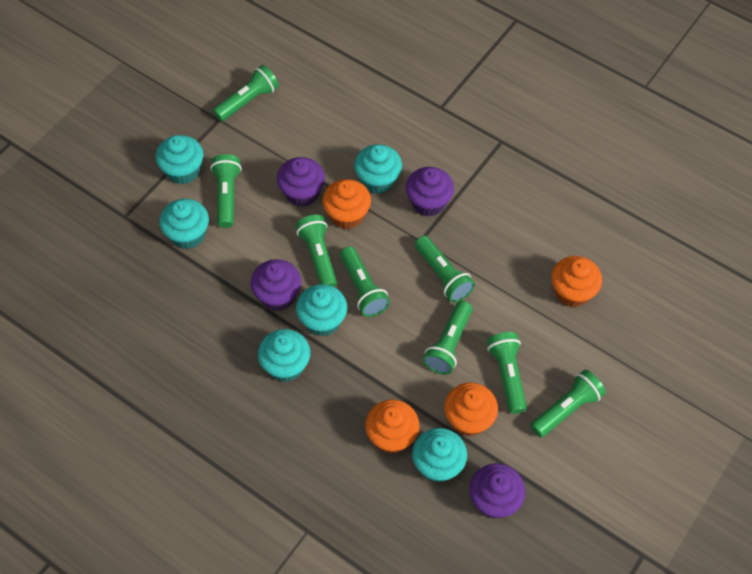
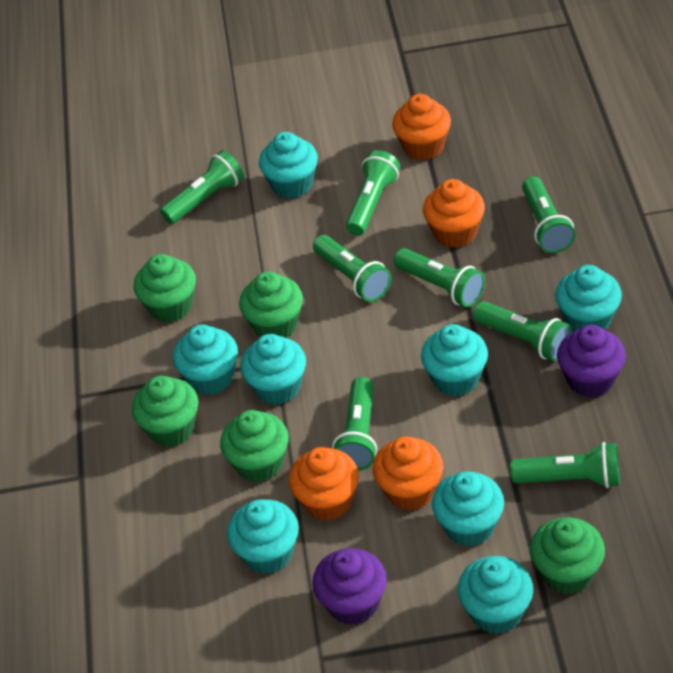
green cupcake: none = 0 -> [132,375,198,447] [133,254,196,323] [220,410,289,483] [239,272,303,338] [530,517,605,594] = 5
purple cupcake: [250,259,301,311] [277,157,325,207] [406,167,454,217] [469,463,525,519] = 4 -> [312,548,387,625] [557,325,626,398] = 2
turquoise cupcake: [156,135,203,185] [160,199,209,249] [258,329,311,382] [296,284,347,336] [354,144,402,194] [412,428,467,483] = 6 -> [173,325,238,395] [227,499,299,574] [240,334,306,405] [259,132,318,199] [421,324,488,396] [432,471,504,547] [458,556,533,634] [555,265,622,332] = 8

